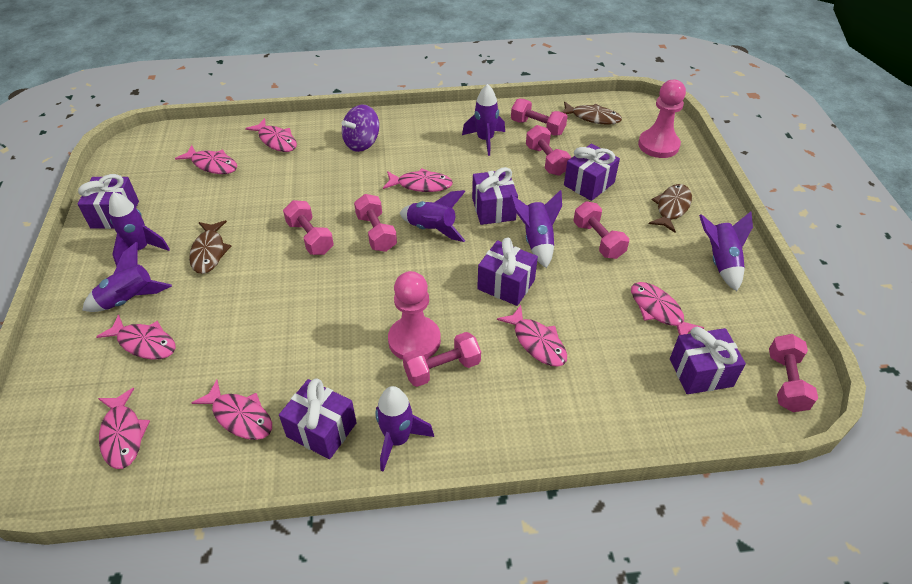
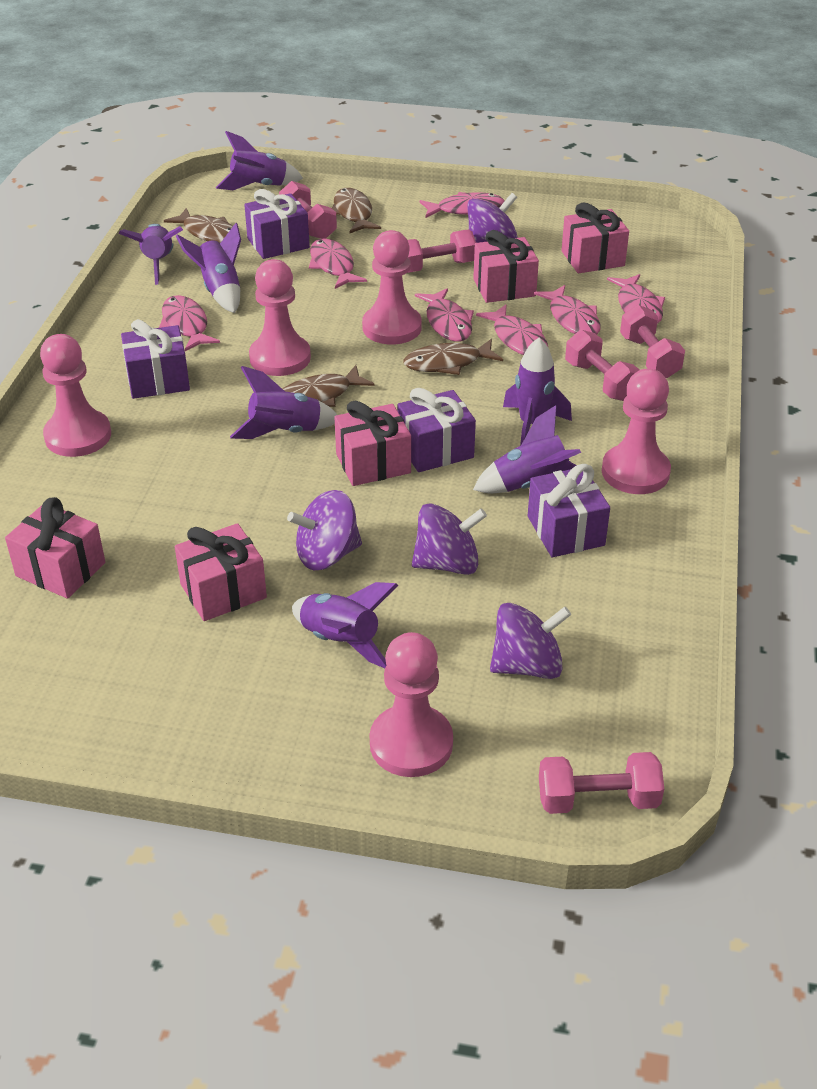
brown fish: [189,220,231,274] [562,101,622,125] [649,184,692,233] = 3 -> [164,208,233,243] [283,365,375,407] [332,188,381,234] [403,339,503,375] = 4
pink dumbbell: [283,200,334,255] [354,194,397,252] [403,332,481,387] [511,99,567,136] [526,125,571,176] [573,201,629,259] [769,334,818,412] = 7 -> [279,181,337,239] [408,230,476,273] [539,752,664,814] [565,330,640,401] [620,305,685,378] = 5
pink fish: [96,314,176,360] [98,388,150,469] [175,145,237,174] [191,380,272,440] [245,118,297,152] [383,168,453,192] [497,305,567,367] [631,282,704,335] = 8 -> [159,295,220,351] [309,238,367,289] [415,288,474,342] [420,192,505,218] [476,304,548,355] [534,285,601,334] [607,274,665,324] = 7
pink gift: none = 0 -> [5,497,105,599] [175,523,267,621] [335,400,411,486] [473,230,539,303] [561,202,629,273] = 5
pink pawn: [388,271,441,360] [638,80,686,158] = 2 -> [40,334,111,457] [249,259,311,376] [362,230,422,344] [369,632,453,777] [602,369,671,494] = 5
purple gift: [77,174,139,229] [279,378,357,459] [472,167,518,225] [477,238,538,306] [564,144,620,201] [670,327,746,394] = 6 -> [121,319,190,399] [244,189,310,259] [397,388,476,472] [528,464,610,557] = 4
purple spinning top: [341,105,379,152] = 1 -> [287,490,362,570] [412,503,487,575] [467,193,518,243] [490,603,571,679] = 4

